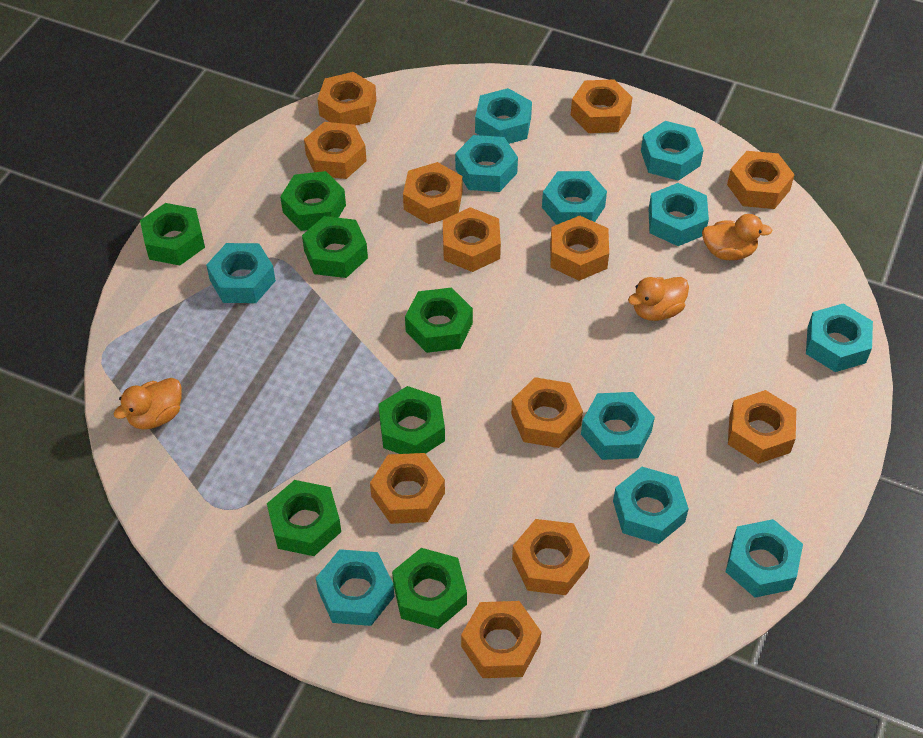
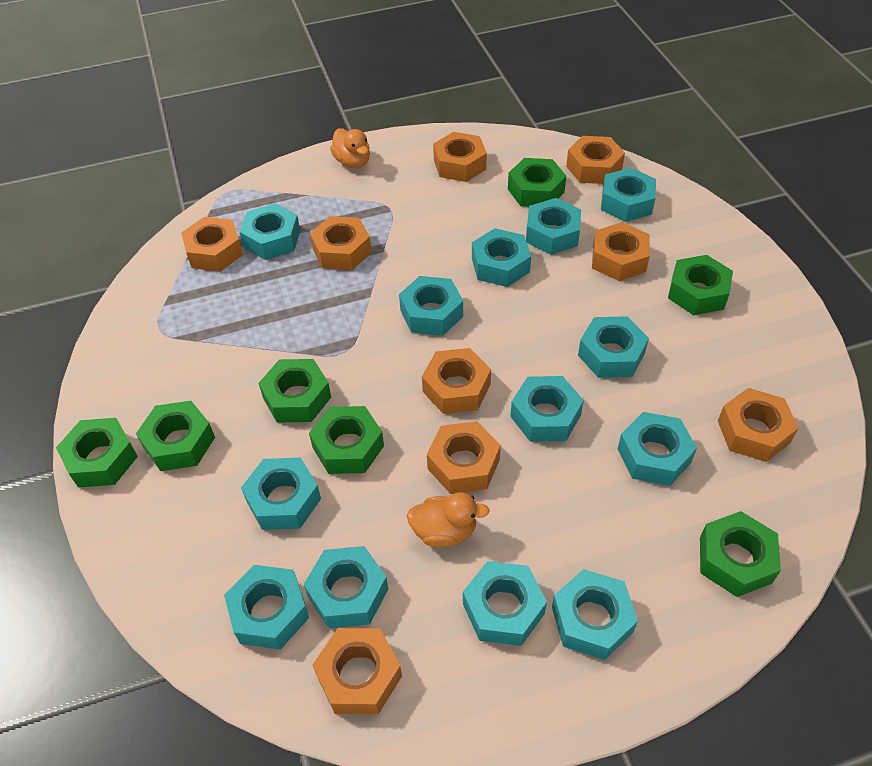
orange duck: [114,378,182,429] [628,277,689,321] [702,214,773,260] = 3 -> [330,128,370,168] [407,492,490,547] = 2
orange nut: [304,122,367,179] [317,72,376,126] [370,453,445,524] [403,162,462,224] [443,207,501,272] [461,601,541,678] [511,377,583,448] [512,519,590,595] [550,215,609,281] [571,79,632,133] [727,151,795,209] [728,390,796,464] = 12 -> [181,217,243,272] [310,216,372,270] [313,628,402,714] [422,348,491,414] [427,421,501,494] [433,132,487,182] [566,136,625,184] [592,222,650,281] [718,388,798,462] = 9
turquoise nut: [206,243,276,303] [316,549,395,626] [455,135,518,192] [475,88,532,144] [542,171,607,225] [581,392,655,460] [613,467,689,544] [641,121,704,181] [648,183,709,246] [726,519,803,598] [806,303,873,372] = 11 -> [224,565,309,650] [240,203,300,260] [241,458,321,530] [304,546,388,628] [399,276,463,336] [463,561,547,646] [472,228,531,287] [511,376,584,442] [526,198,581,255] [552,569,638,660] [578,316,649,378] [601,168,656,222] [618,412,697,486] = 13

